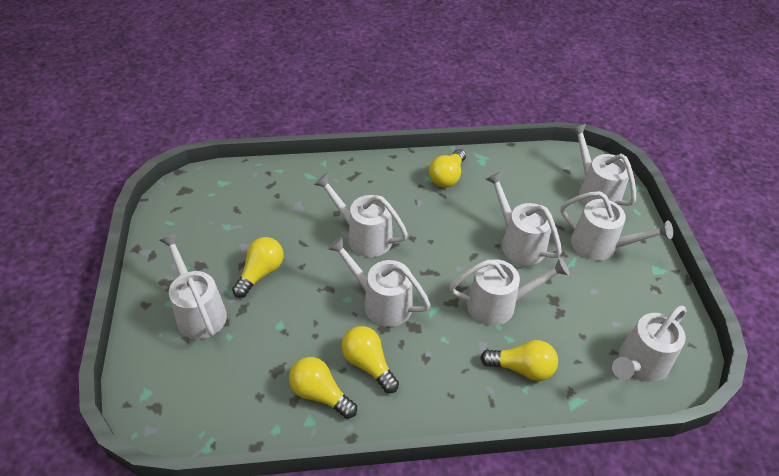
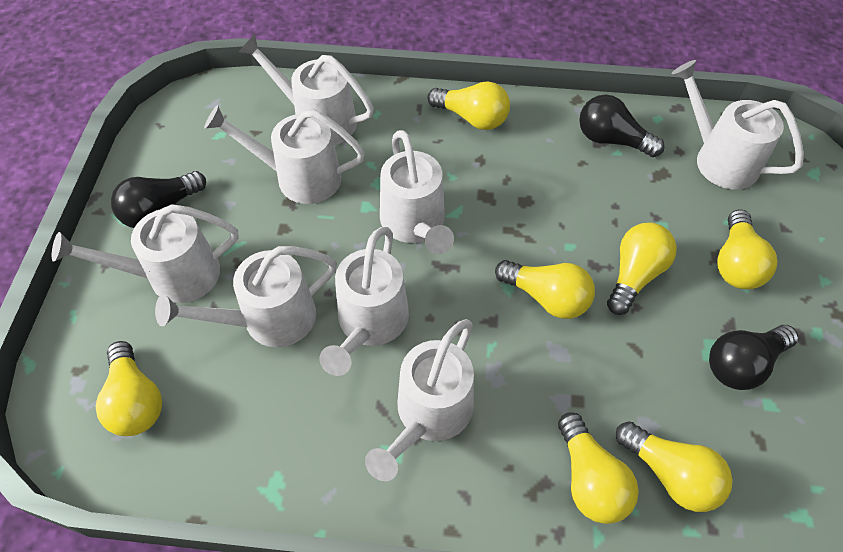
black light bulb: none = 0 -> [111,171,206,228] [579,95,664,157] [709,325,799,390] = 3
yellow light bulb: [232,237,284,298] [289,357,357,419] [341,326,399,393] [429,149,466,188] [480,340,558,381] = 5 -> [96,341,162,436] [428,81,510,130] [495,260,595,319] [558,412,639,524] [607,223,677,315] [616,421,733,512] [717,210,777,289] = 7

